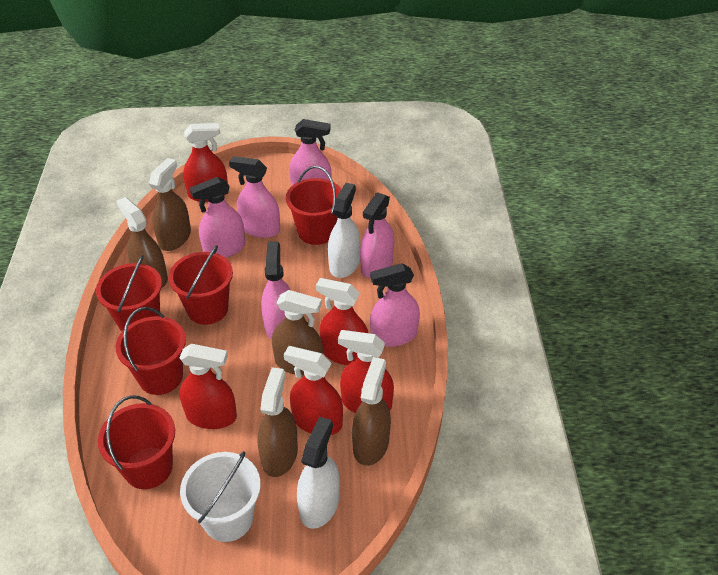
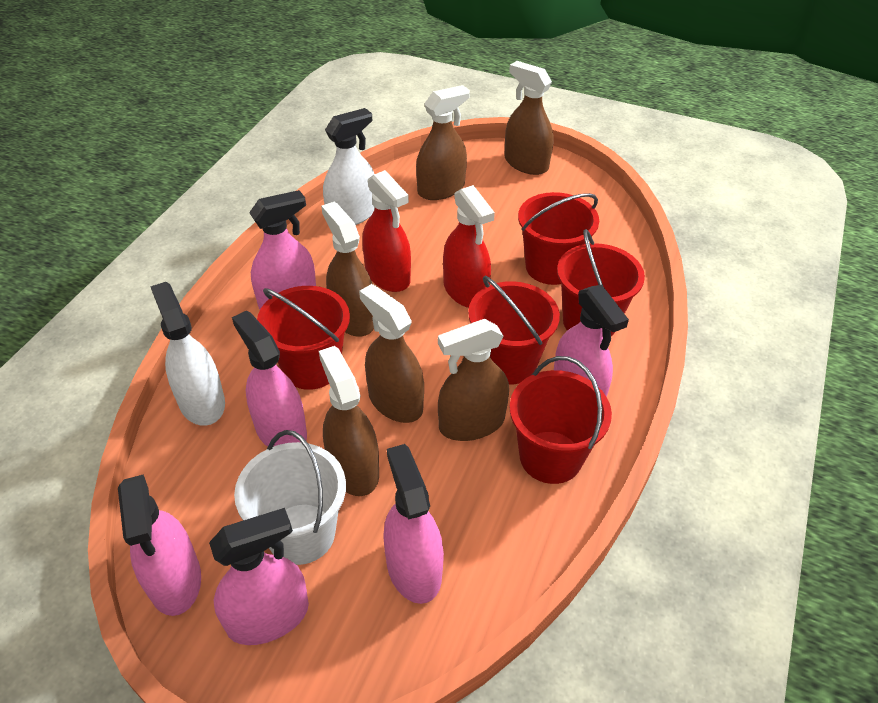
brown spray bottle: [117,197,168,288] [149,158,191,251] [258,367,298,477] [272,290,323,375] [352,357,391,466] = 5 -> [319,346,379,496] [321,202,374,337] [359,284,424,423] [416,85,470,200] [438,319,509,441] [504,61,553,175] = 6
red spray bottle: [179,344,237,429] [183,123,228,202] [284,346,343,435] [316,278,368,365] [338,330,394,413] = 5 -> [362,170,411,292] [443,185,495,308] = 2

